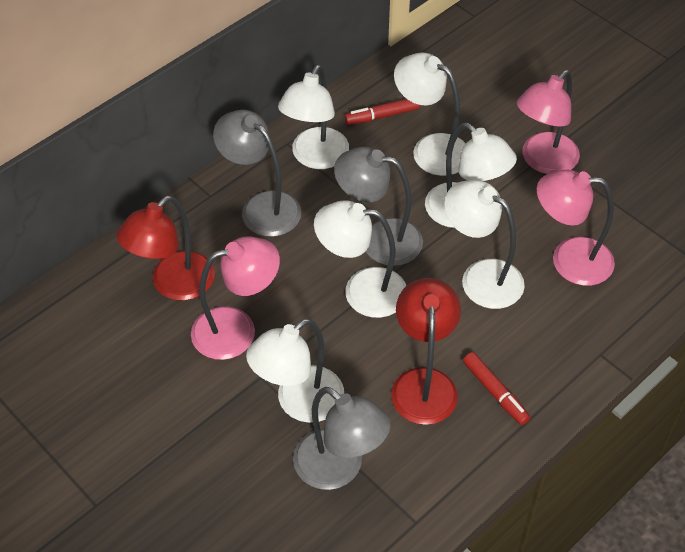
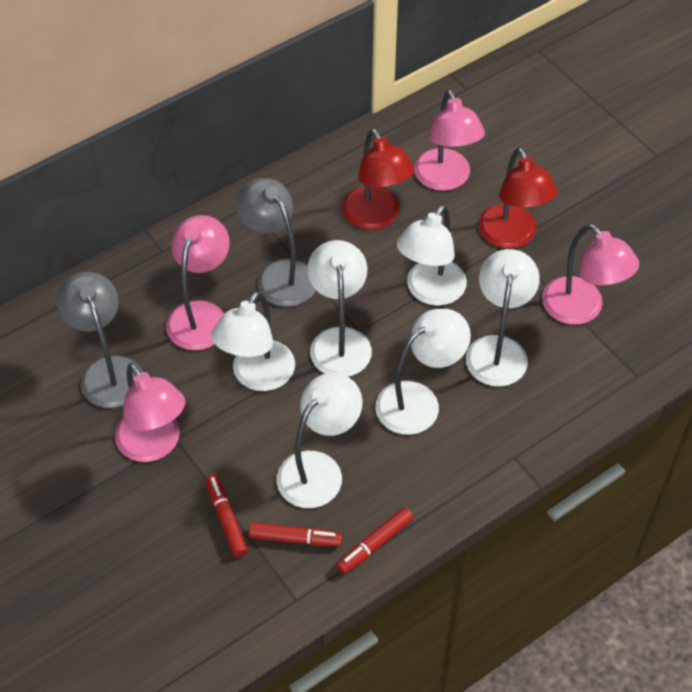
grey lamp: [213,110,301,237] [293,386,391,490] [334,147,423,266] = 3 -> [57,272,142,408] [236,178,315,307] = 2
pink lamp: [191,236,280,360] [517,70,580,174] [537,169,615,286] = 3 -> [115,363,185,462] [166,215,230,350] [414,89,485,191] [542,224,639,325] = 4
red marker: [345,99,420,125] [463,352,530,425] = 2 -> [205,474,248,557] [249,522,342,547] [337,507,413,574] = 3

